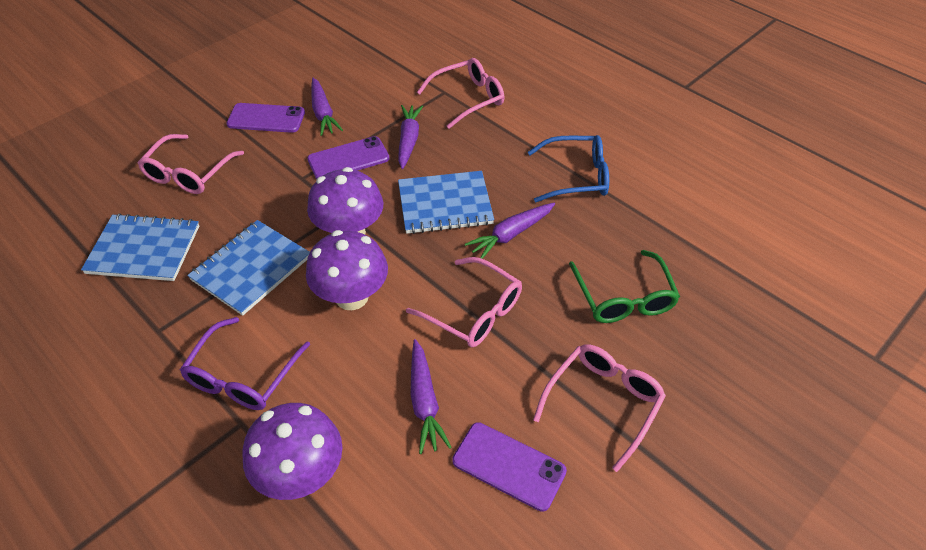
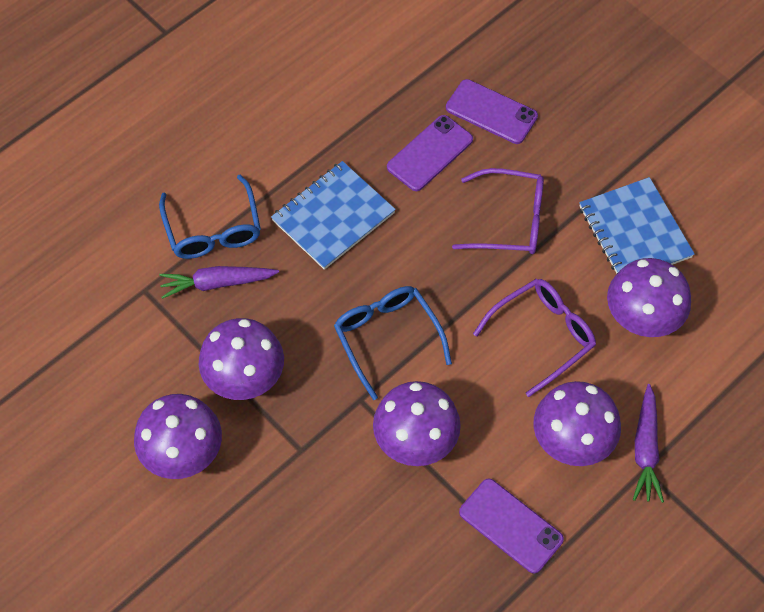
blue glasses: [528,135,609,202] = 1 -> [159,175,261,259] [334,286,452,400] = 2
blue notebook: [81,213,199,281] [187,220,310,316] [398,171,494,234] = 3 -> [271,161,396,270] [579,177,695,273] = 2
green glasses: [569,250,680,323] = 1 -> none = 0
pink glasses: [138,134,244,194] [406,257,522,347] [417,58,504,129] [533,344,666,472] = 4 -> none = 0
purple carrot: [312,78,343,136] [398,105,423,169] [411,339,452,454] [465,203,555,259] = 4 -> [159,266,279,299] [633,384,664,503] = 2
purple glasses: [180,317,310,410] = 1 -> [452,168,544,254] [473,279,596,397] = 2
purple mushroom: [242,403,342,500] [306,230,388,310] [307,167,383,234] = 3 -> [134,394,222,479] [199,318,284,400] [373,381,461,466] [533,381,621,466] [607,258,691,337] = 5

